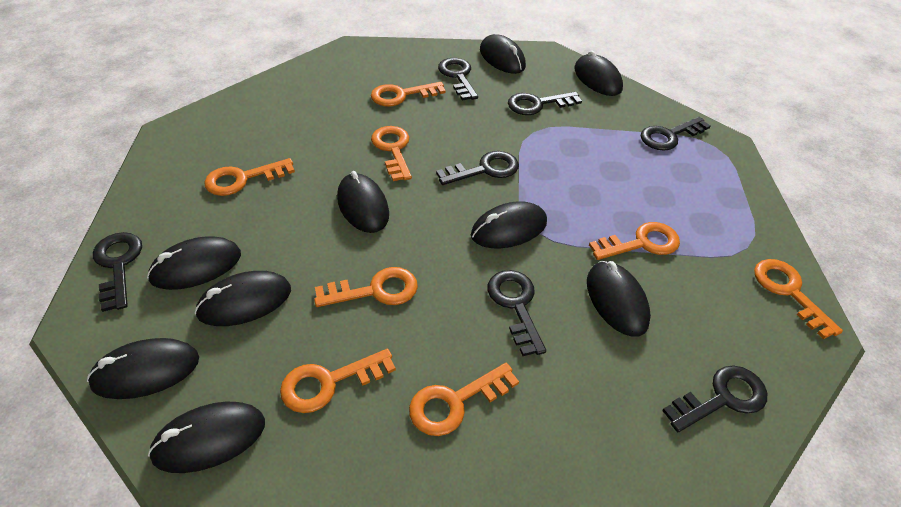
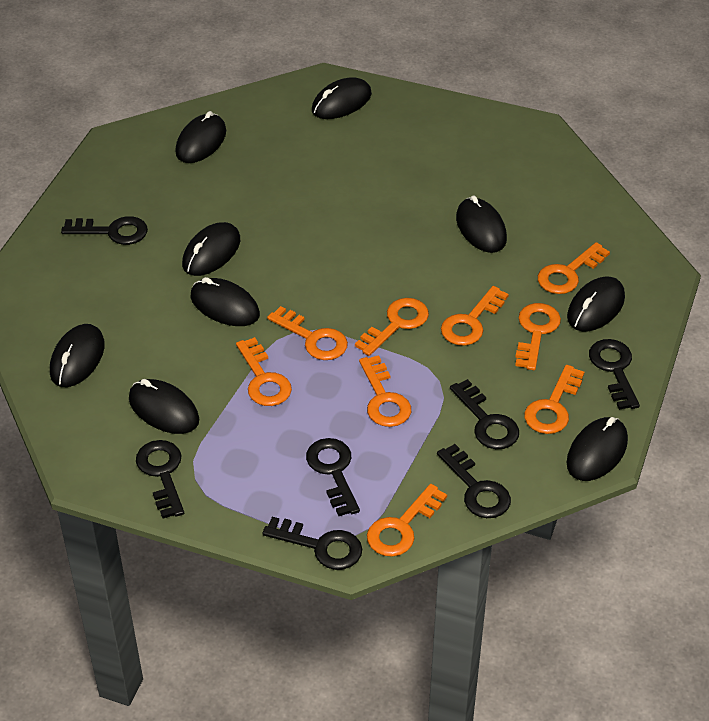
orange key: [204,158,295,196] [280,349,396,413] [314,267,418,307] [371,82,446,106] [371,126,412,181] [409,363,519,436] [589,222,680,260] [754,259,843,339] = 8 -> [236,337,292,406] [267,306,348,360] [355,298,429,356] [359,355,411,427] [367,484,447,557] [441,286,509,346] [515,303,561,370] [524,365,584,434] [538,242,610,294] = 9

